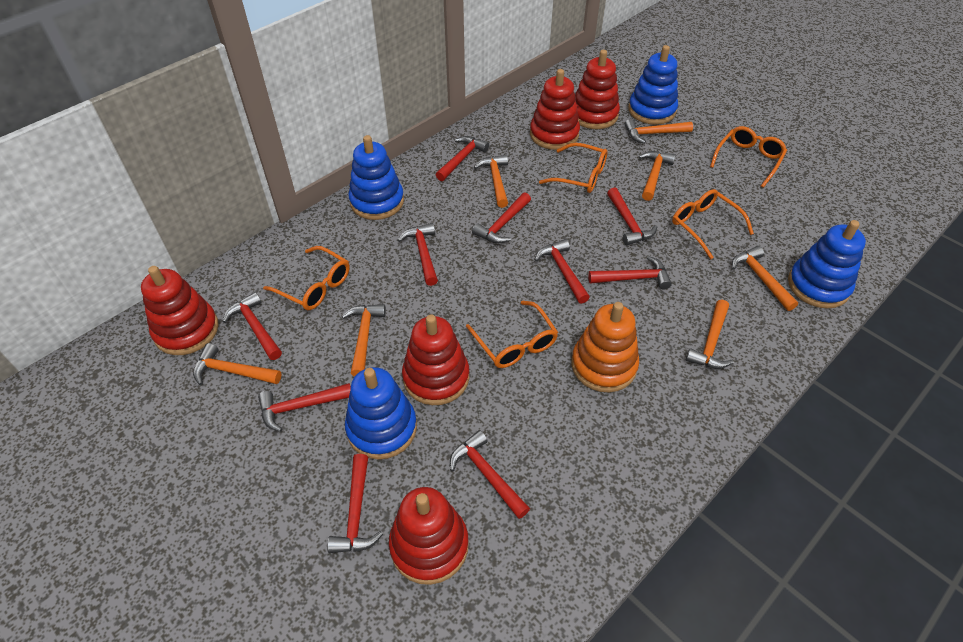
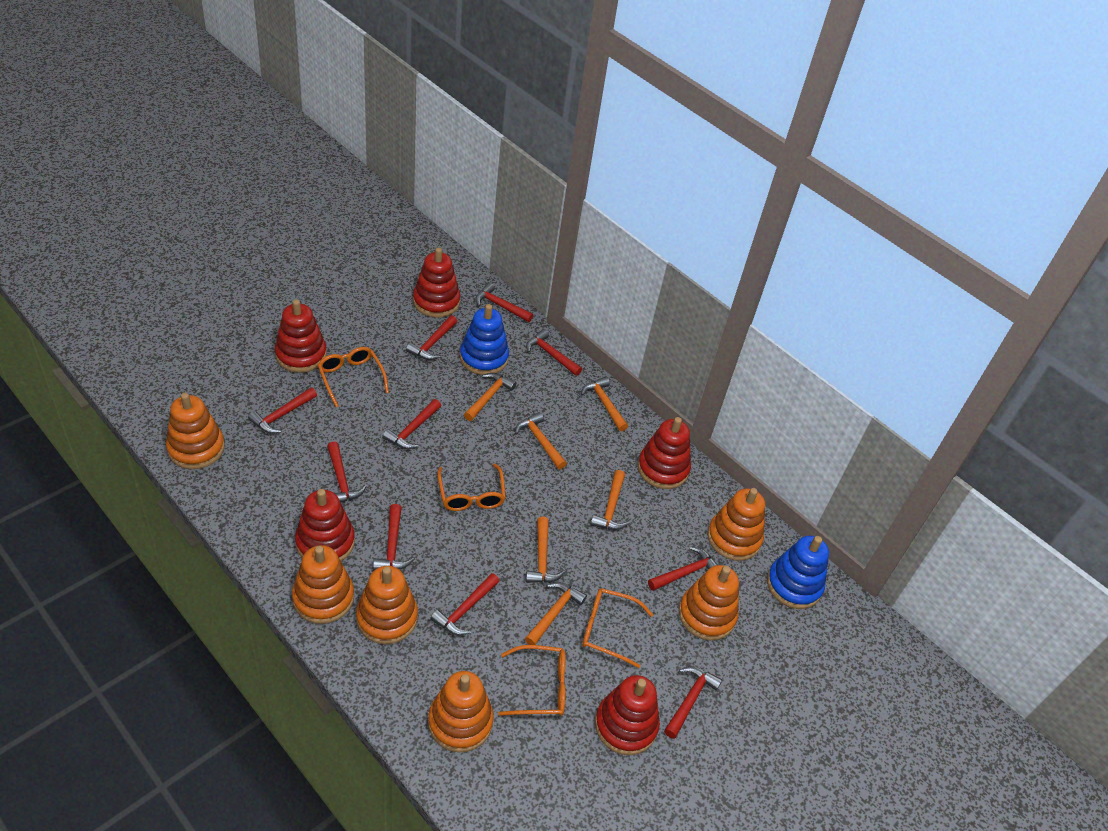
blue stacking toy: [345,367,417,459] [348,135,404,220] [628,45,678,125] [788,220,866,309] = 4 -> [460,304,509,375] [767,536,829,609] = 2
orange glasses: [263,246,350,310] [466,301,558,368] [539,143,608,193] [672,189,754,259] [710,126,787,188] = 5 -> [318,347,389,407] [437,464,506,511] [498,645,565,716] [582,588,653,668] = 4
orange hammer: [193,343,281,385] [342,304,386,377] [474,155,508,208] [625,119,693,144] [638,151,676,201] [686,300,734,369] [732,246,798,311] = 7 -> [464,373,516,421] [515,412,567,469] [525,582,587,645] [526,517,565,583] [581,377,628,431] [590,470,629,530] = 6
orange stacking toy: [571,302,639,392] = 1 -> [166,393,225,469] [292,545,354,624] [356,566,418,644] [428,671,494,752] [679,565,739,640] [707,488,765,561] = 6

